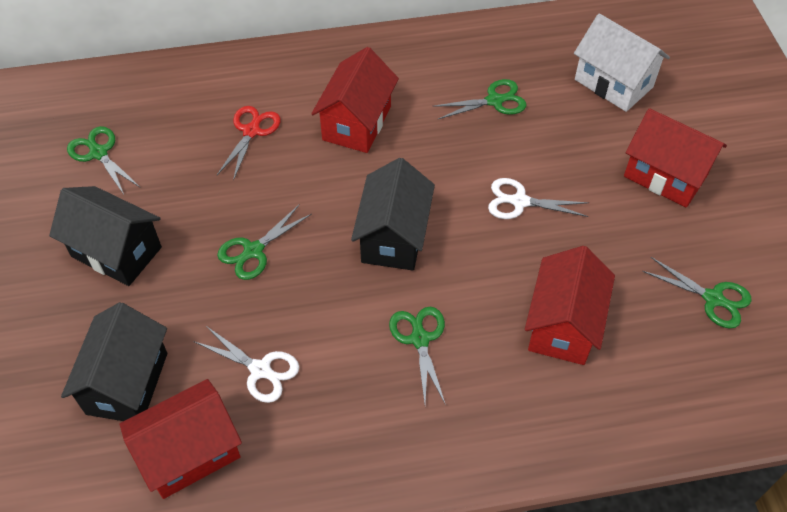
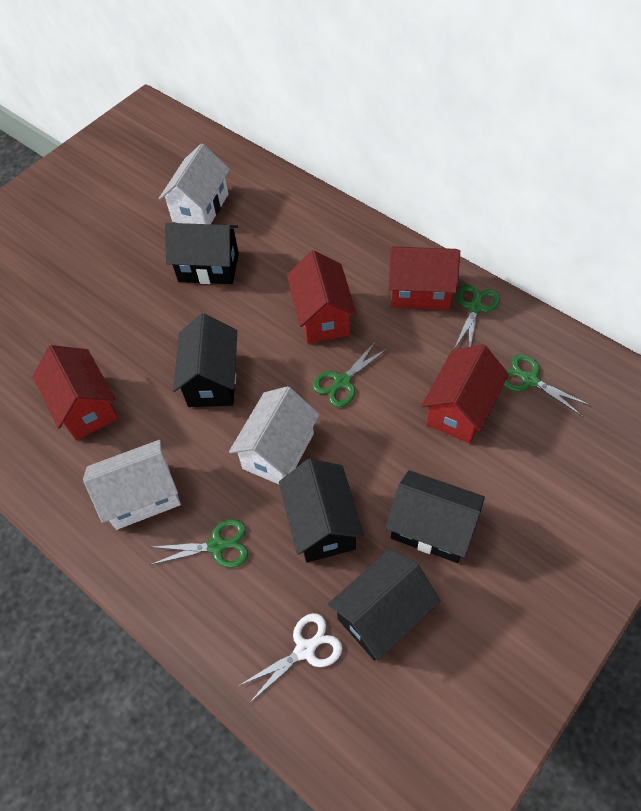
black house: [49,186,162,286] [61,302,167,421] [351,158,435,271] = 3 -> [165,223,239,284] [173,313,237,407] [279,458,364,562] [328,549,440,660] [386,470,485,563] = 5
green scissors: [67,126,141,194] [217,205,312,280] [389,307,446,405] [433,79,526,119] [642,257,752,329] = 5 -> [150,519,248,568] [313,341,388,407] [454,284,500,349] [503,354,590,416] = 4
red scissors: [217,106,281,181] = 1 -> none = 0
white house: [574,13,670,112] = 1 -> [83,440,181,530] [159,143,230,224] [229,386,320,484] = 3
white scissors: [193,326,299,403] [488,178,589,219] = 2 -> [238,613,342,702] = 1

